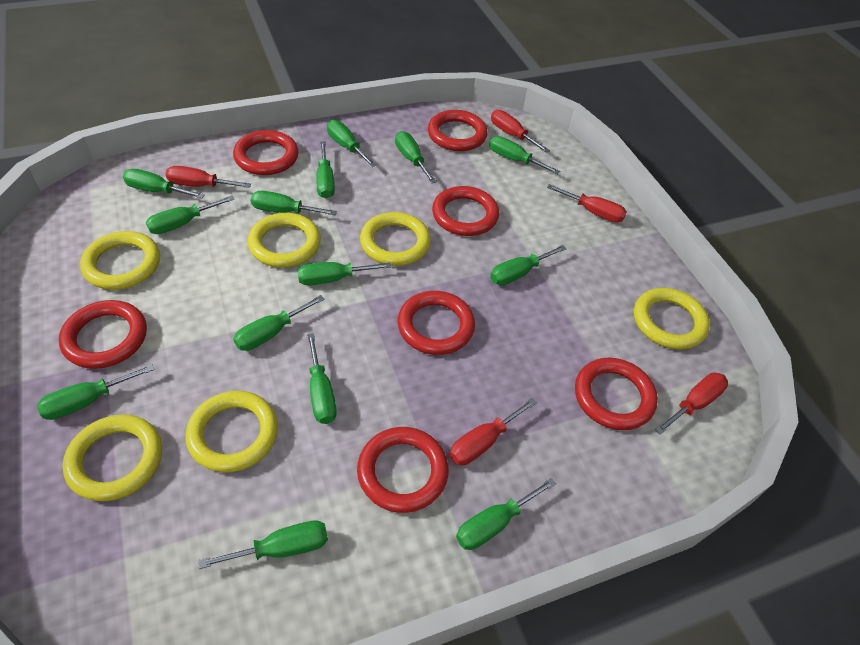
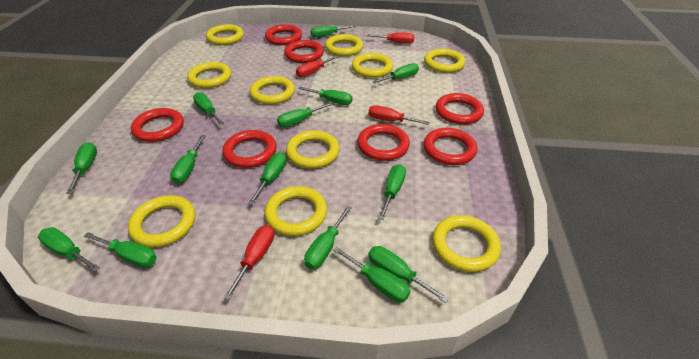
red screwdriver: [165,166,251,188] [450,398,537,465] [491,110,550,153] [547,184,627,223] [655,372,728,435] = 5 -> [224,225,274,300] [296,55,340,77] [367,32,415,44] [369,105,430,125] = 4
yellow ring: [63,414,162,501] [80,231,160,290] [186,391,278,472] [248,213,321,267] [360,212,431,266] [634,288,710,349] = 6 -> [128,195,195,247] [187,62,231,88] [206,24,244,45] [250,76,295,105] [264,186,327,236] [286,130,340,168] [325,34,363,56] [352,53,393,78] [424,49,465,73] [432,215,501,272] = 10

